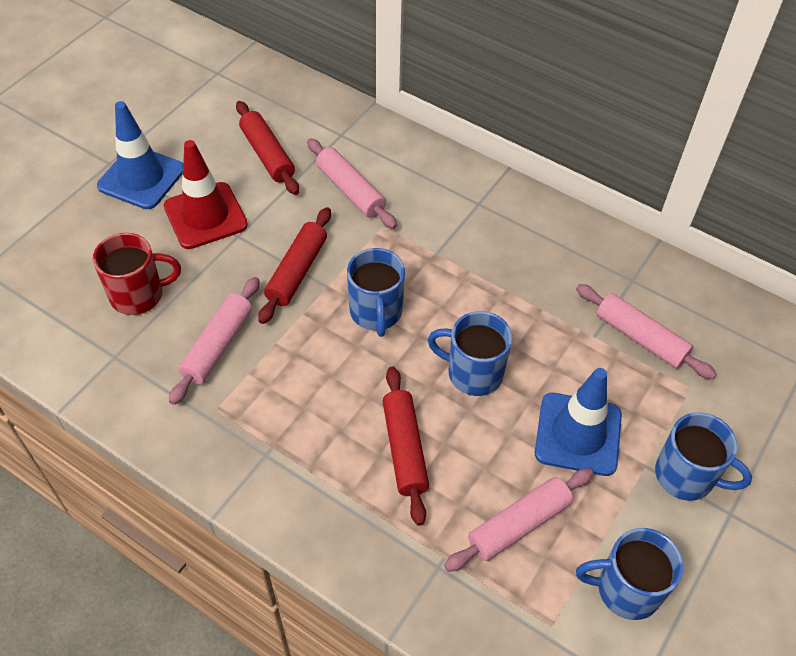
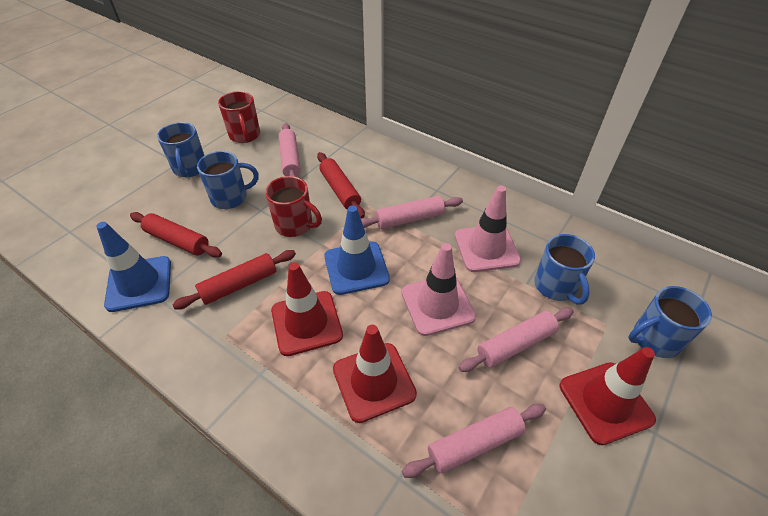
pink traffic cone: none = 0 -> [402,243,476,336] [455,186,521,272] = 2
red mug: [93,233,181,315] = 1 -> [218,91,260,143] [265,176,322,237] = 2
red traffic cone: [164,140,248,249] = 1 -> [271,262,343,356] [333,325,417,423] [560,347,656,445] = 3

